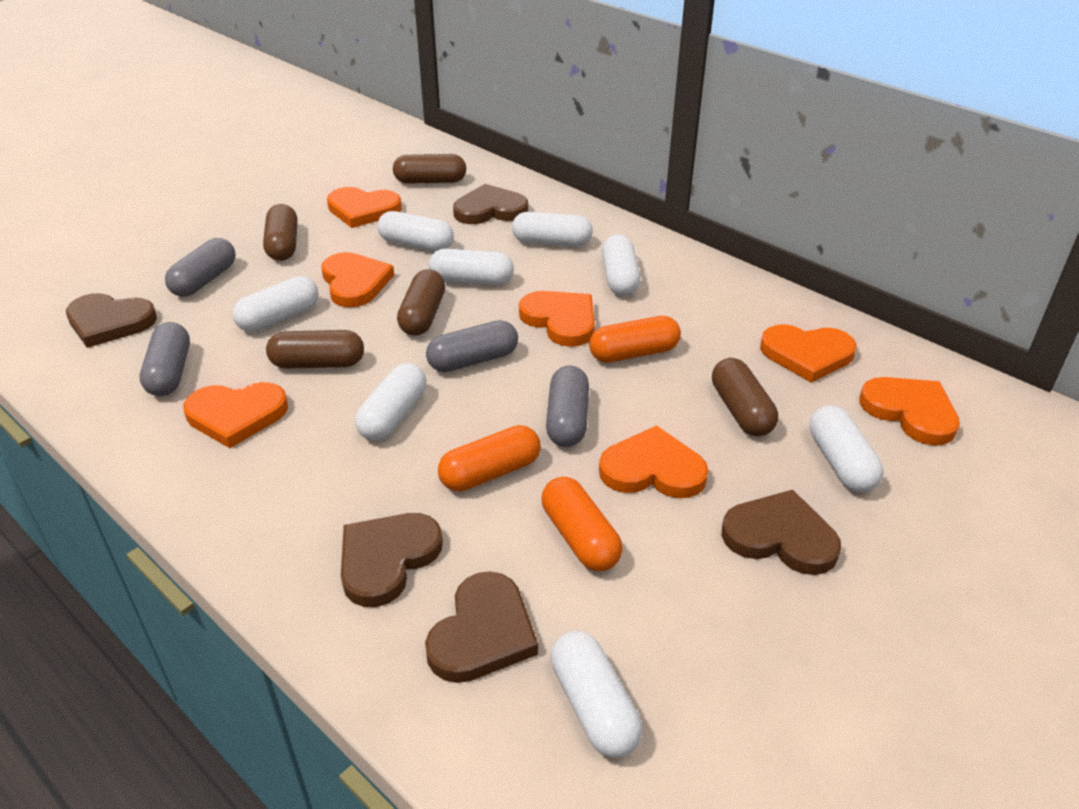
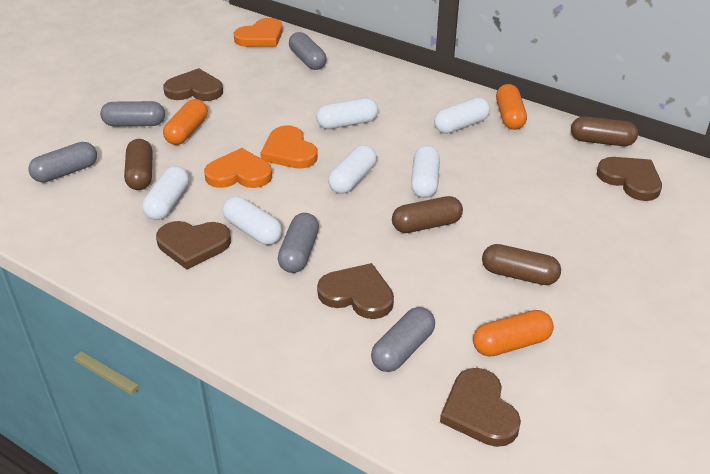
brown capsule: [263,204,298,261] [266,330,364,369] [393,154,466,184] [397,269,445,336] [712,358,778,436] = 5 -> [124,139,153,190] [392,196,463,233] [482,244,561,285] [571,116,638,146] = 4
grey capsule: [139,322,190,396] [165,238,236,297] [426,320,518,372] [546,366,589,447] = 4 -> [28,142,97,183] [100,101,165,126] [278,213,319,273] [289,32,326,70] [371,307,435,372] = 5
orange heart: [183,382,288,448] [321,252,394,307] [327,187,402,228] [519,291,595,347] [599,425,708,498] [760,324,857,383] [859,377,960,446] = 7 -> [204,148,272,188] [234,18,283,47] [260,125,318,169] = 3
white capsule: [233,276,319,332] [355,363,426,441] [377,211,454,251] [429,249,514,285] [512,212,593,247] [551,631,642,758] [602,234,641,296] [810,405,884,492] = 8 -> [142,166,189,220] [222,196,282,245] [316,98,378,129] [328,145,377,194] [411,145,440,198] [434,97,490,134] = 6

